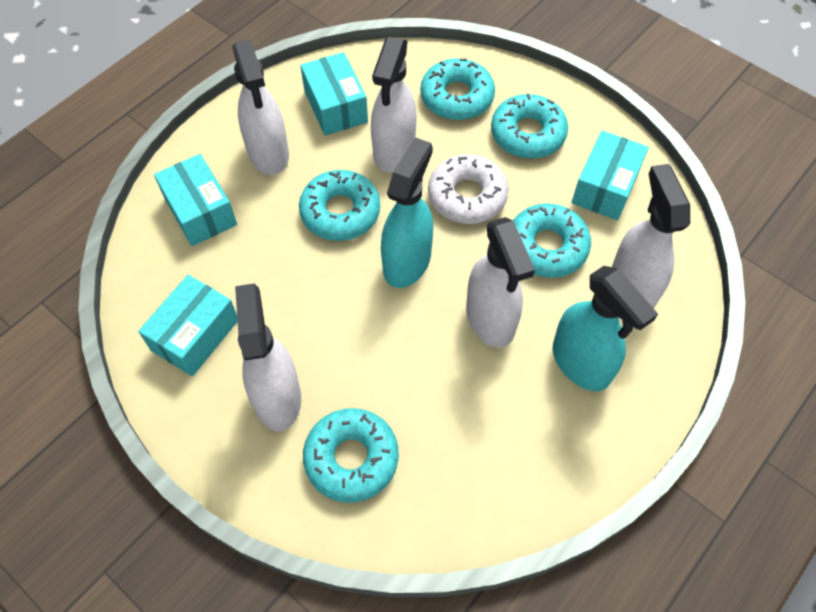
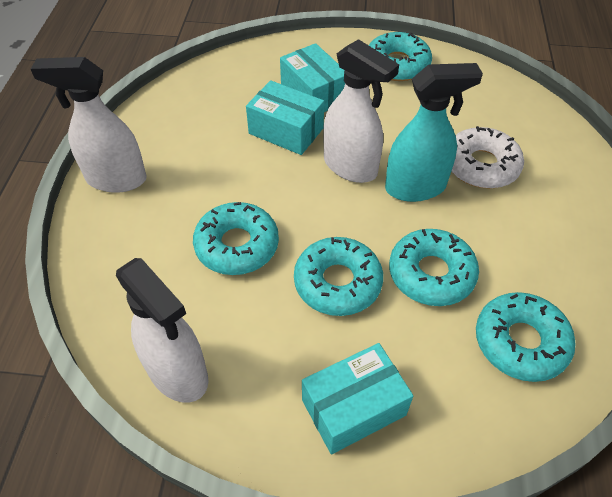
turquoise box: [138,275,238,376] [154,154,237,246] [300,52,368,135] [572,131,649,220] = 4 -> [246,80,324,155] [280,43,345,112] [302,343,413,454] = 3
turquoise spray bottle: [381,137,433,288] [552,266,658,391] = 2 -> [385,63,483,202] = 1
white spray bottle: [232,39,289,175] [235,283,301,431] [371,37,416,172] [466,217,535,348] [612,164,690,308] = 5 -> [31,57,147,193] [116,258,208,403] [323,39,399,183] = 3

